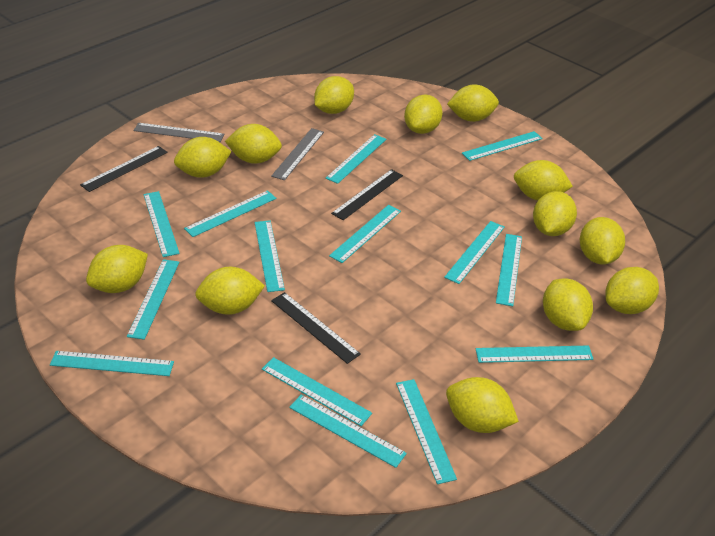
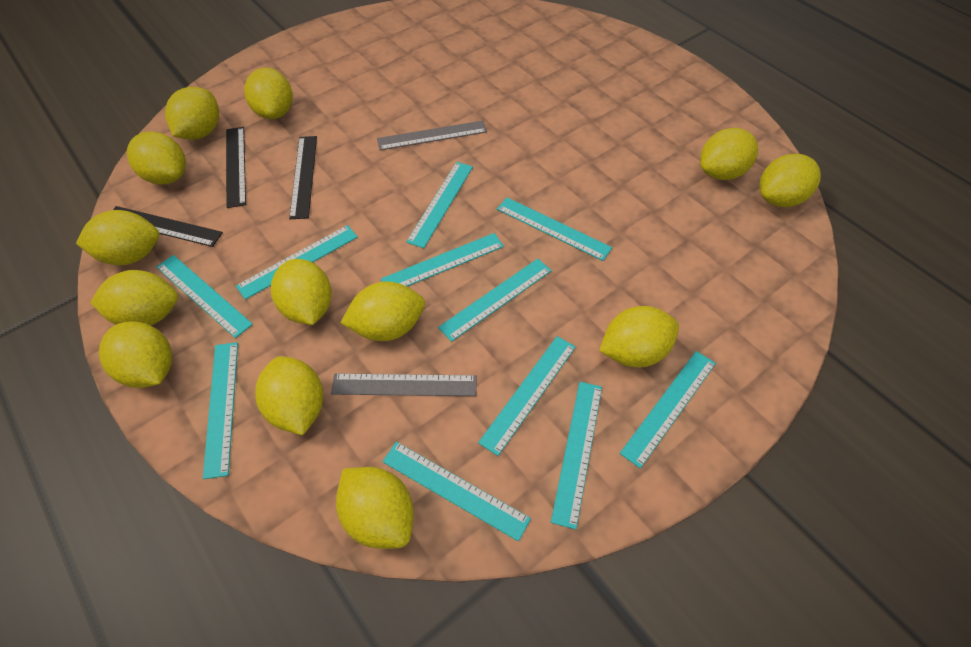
turquoise ruler: [50,351,174,376] [127,259,179,340] [143,191,180,257] [184,190,277,237] [255,220,285,292] [262,357,372,426] [289,395,407,468] [325,134,386,184] [329,205,401,263] [396,379,457,484] [444,221,505,284] [462,131,543,161] [476,345,594,363] [496,234,522,306] = 14 -> [157,255,253,338] [203,342,238,479] [236,225,358,300] [381,233,504,287] [382,442,531,541] [406,162,473,248] [438,259,552,342] [478,336,576,456] [497,197,612,261] [551,382,602,529] [620,351,716,468] = 11

